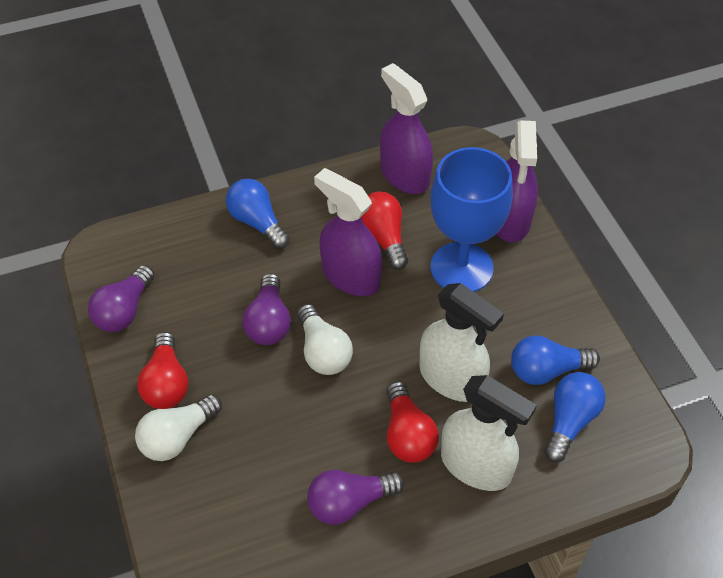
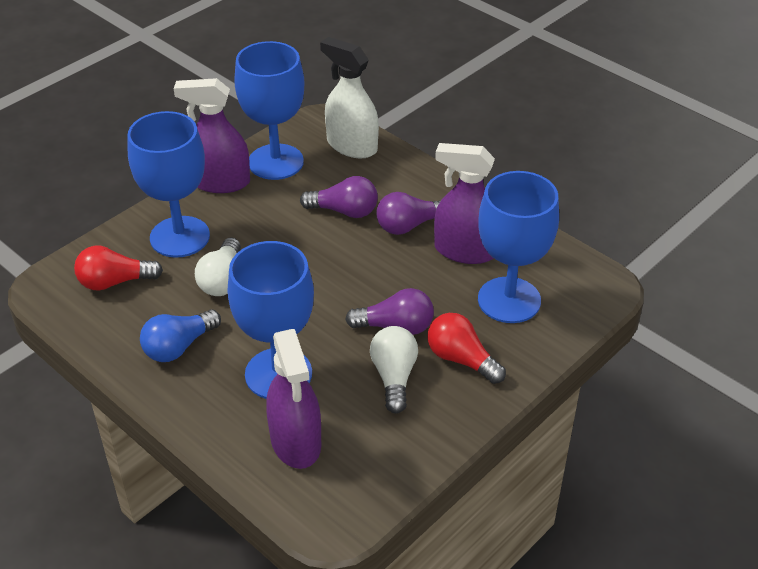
blue goblet: [430,147,513,292] = 1 -> [128,111,210,258] [228,241,314,399] [234,41,305,180] [478,171,559,323] = 4
blue light bulb: [226,179,290,249] [511,335,600,385] [544,372,605,462] = 3 -> [140,310,221,362] = 1
red light bulb: [137,332,188,409] [362,191,408,270] [386,381,439,463] = 3 -> [74,246,163,291] [428,313,506,384] = 2
white spray bottle: [420,283,504,402] [441,375,537,491] = 2 -> [320,37,379,158] = 1

